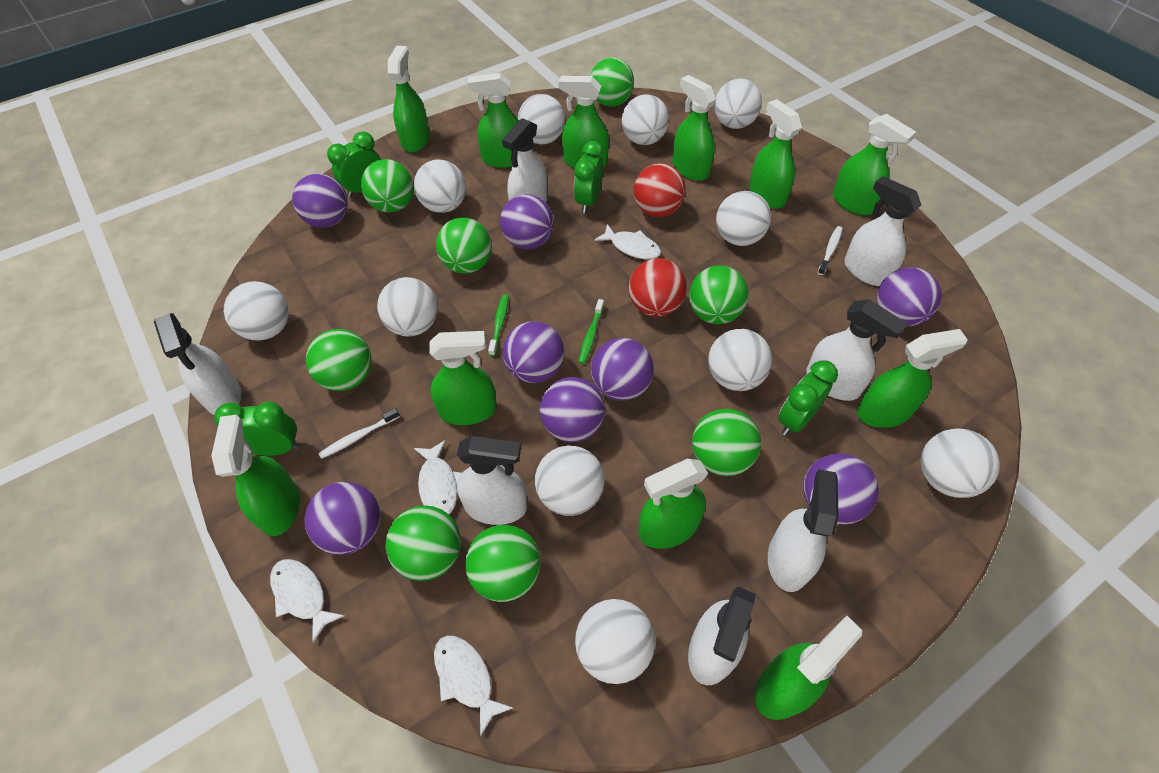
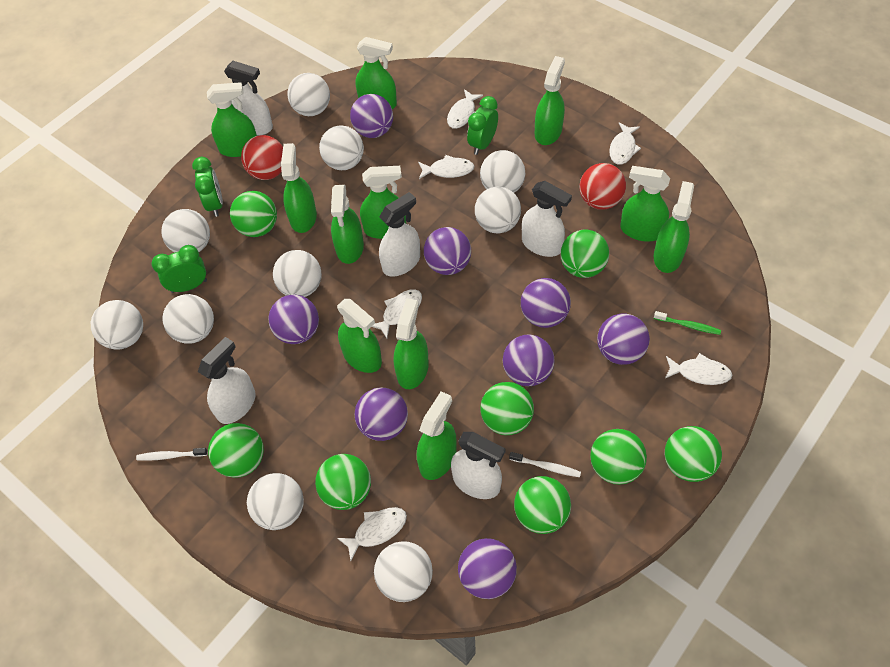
green clock: [214,402,300,456] [327,131,381,197] [574,141,603,213] [778,360,838,436] = 4 -> [151,245,207,293] [192,157,223,217] [467,96,498,155] = 3
green toothbrush: [488,294,509,356] [579,299,604,364] = 2 -> [654,311,721,335] = 1
white ball: [224,281,289,341] [377,277,438,336] [414,159,466,213] [518,94,565,144] [535,446,604,516] [575,599,655,684] [622,94,669,145] [708,329,772,391] [714,79,762,129] [716,191,771,246] [921,428,1000,498] = 11 -> [91,300,143,350] [162,209,210,253] [163,294,214,344] [247,473,304,530] [273,250,322,297] [287,73,330,116] [319,125,364,170] [374,541,433,602] [475,187,521,233] [480,150,525,193] = 10
white fish: [270,559,345,643] [414,440,462,515] [434,635,513,736] [594,224,661,259] = 4 -> [337,507,407,561] [372,289,422,338] [418,155,474,179] [447,89,483,129] [609,122,641,165] [665,353,732,385] = 6
white spray bottle: [154,313,241,415] [457,436,527,525] [502,118,547,203] [688,587,756,685] [768,469,838,592] [806,299,908,401] [844,176,922,286] = 7 -> [198,337,256,424] [224,61,273,136] [379,192,420,277] [451,432,506,499] [522,181,572,257] = 5

